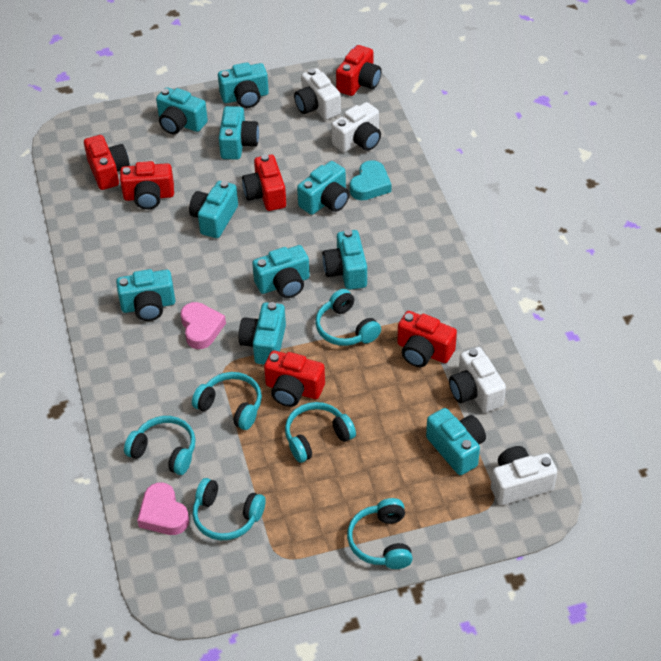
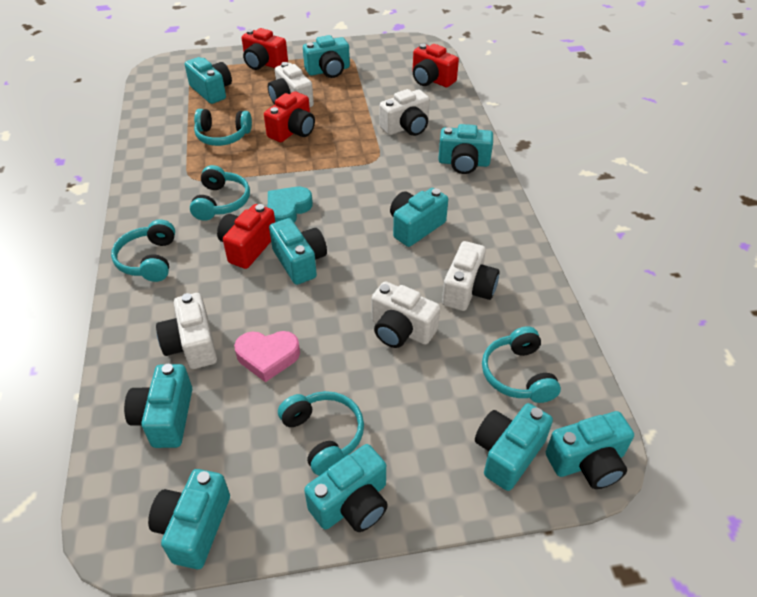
pink heart: [137,482,189,535] [181,302,226,349] = 2 -> [234,331,300,382] = 1
red camera: [84,135,130,190] [120,161,174,210] [242,154,286,211] [264,350,325,407] [336,45,382,96] [397,311,457,367] = 6 -> [217,204,275,269] [242,28,288,70] [264,91,315,142] [413,44,459,87] = 4
turquoise headphones: [124,416,196,475] [192,372,262,430] [193,478,266,540] [285,402,356,463] [315,289,381,346] [347,498,413,569] = 6 -> [111,219,175,282] [190,165,250,221] [194,109,252,146] [278,391,364,476] [482,326,561,403] = 5
white camera: [294,68,341,120] [331,102,381,152] [449,347,506,413] [491,446,557,505] = 4 -> [156,293,217,369] [268,62,314,107] [371,281,440,348] [380,89,430,136] [442,241,500,311] = 5

